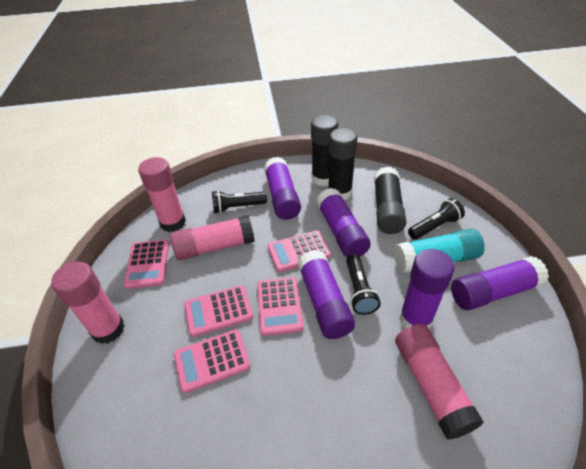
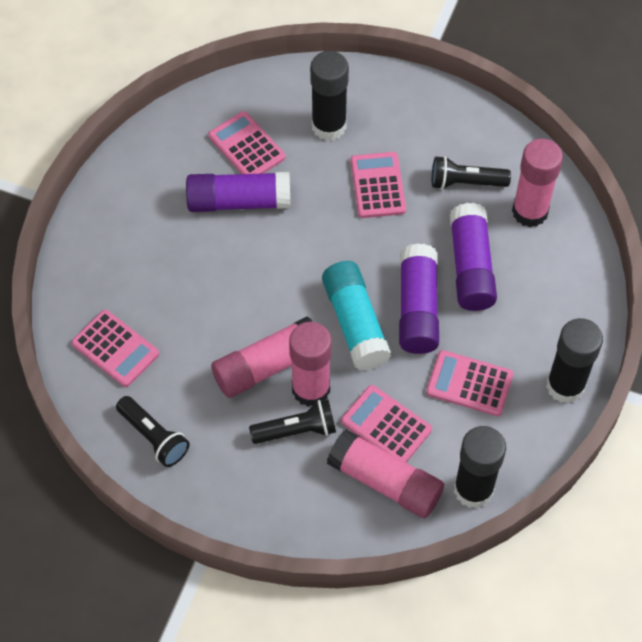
purple glue stick: [264,157,301,220] [297,250,355,339] [316,188,371,257] [399,249,455,329] [451,256,549,310] = 5 -> [186,172,291,212] [399,243,439,354] [450,203,497,311] = 3

